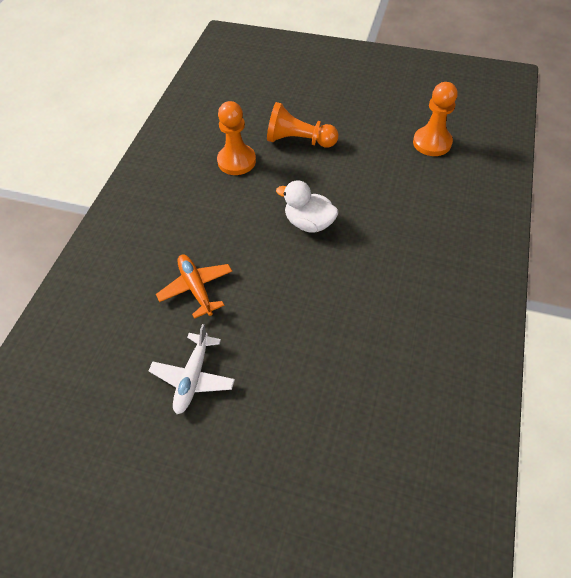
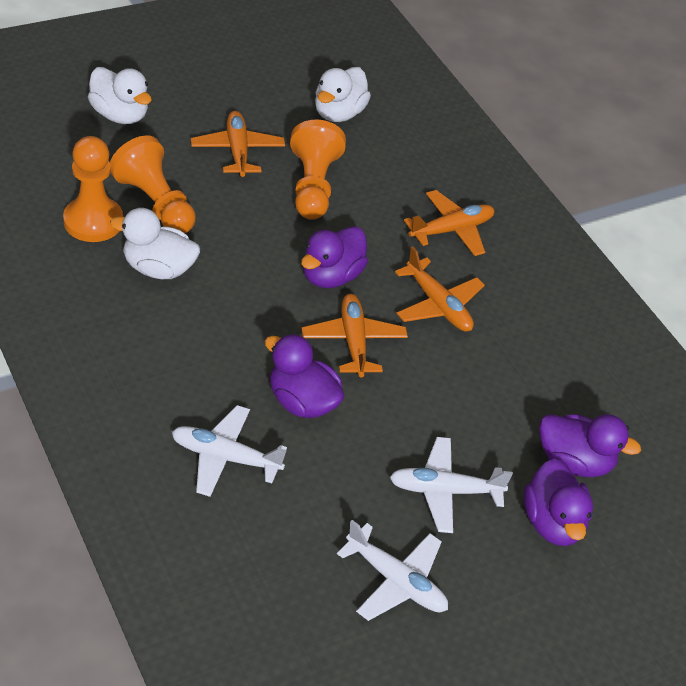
orange plane: [156,255,232,319] = 1 -> [191,111,285,177] [302,294,408,377] [395,246,485,332] [404,190,494,256] = 4
purple duck: none = 0 -> [265,334,344,418] [301,226,368,288] [523,458,593,546] [539,414,641,477] = 4
white duck: [276,180,339,233] = 1 -> [88,67,152,124] [110,208,200,279] [315,67,371,122] = 3
white plane: [149,324,235,414] = 1 -> [172,405,287,497] [337,520,448,621] [390,437,513,533] = 3

